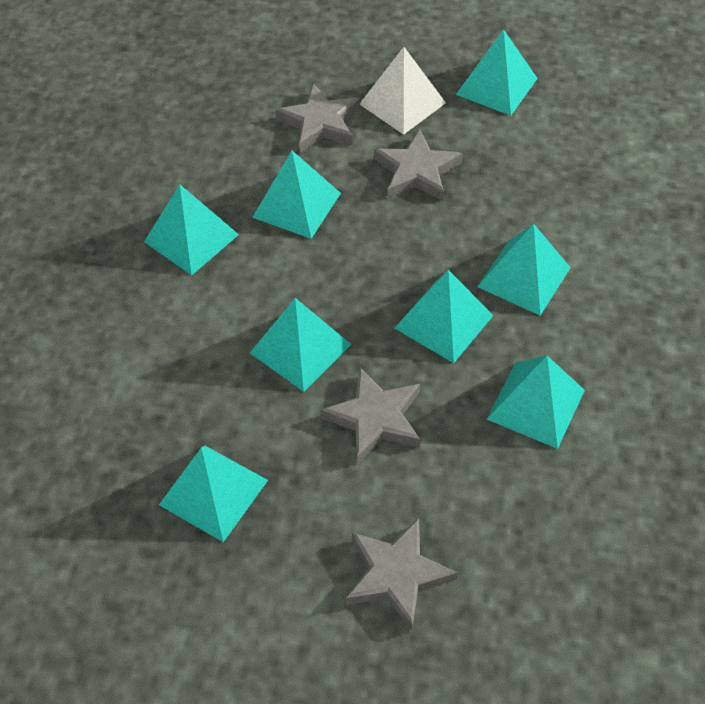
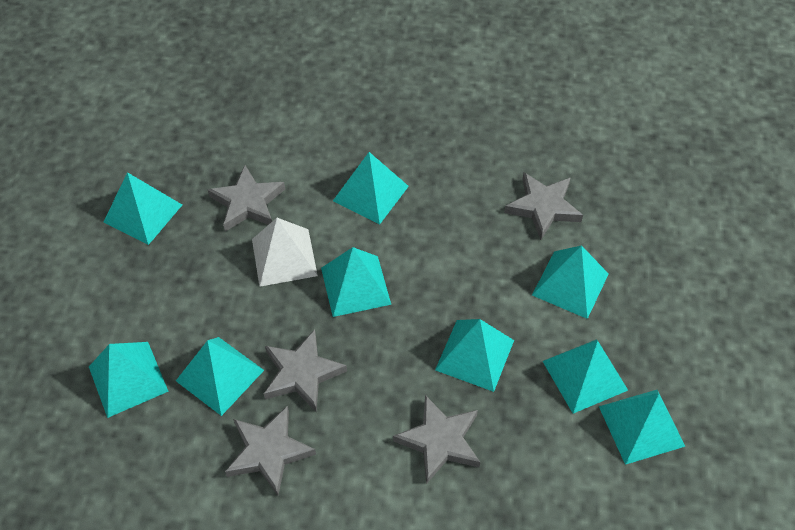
grey star: [276,83,360,153] [321,367,420,464] [346,518,458,631] [374,129,463,201] = 4 -> [208,165,285,232] [225,406,316,496] [264,329,347,411] [393,395,480,484] [504,172,583,240] = 5
turquoise pyramid: [144,184,239,276] [159,445,268,542] [250,298,352,392] [252,151,341,239] [395,270,494,363] [456,29,538,116] [477,224,571,316] [487,356,585,449] = 8 -> [89,342,169,418] [103,172,182,245] [176,337,264,416] [321,247,391,317] [333,152,409,224] [435,319,514,392] [532,245,609,319] [543,339,628,414] [599,390,686,465] = 9

